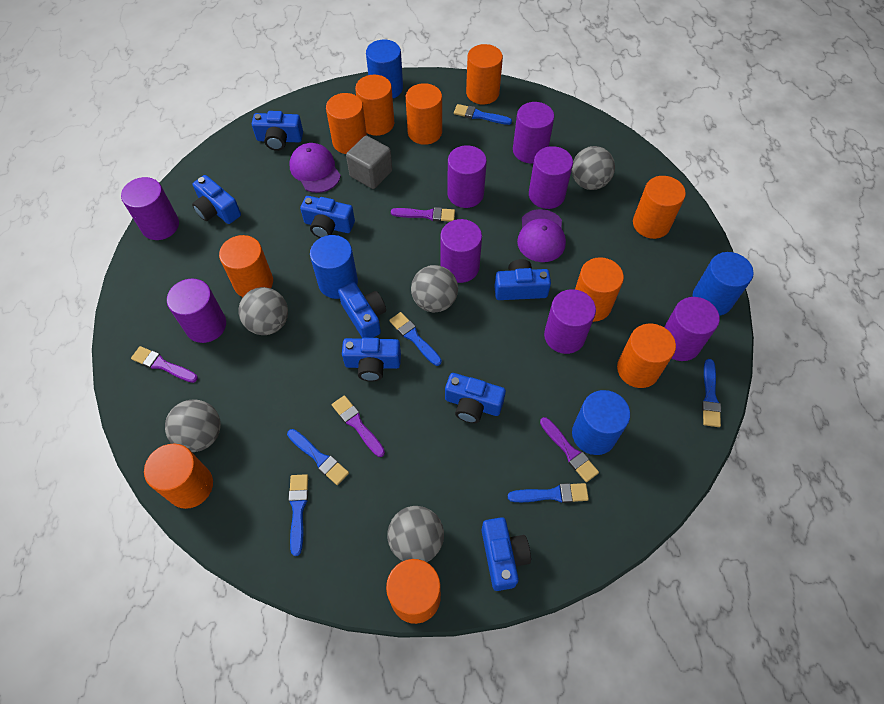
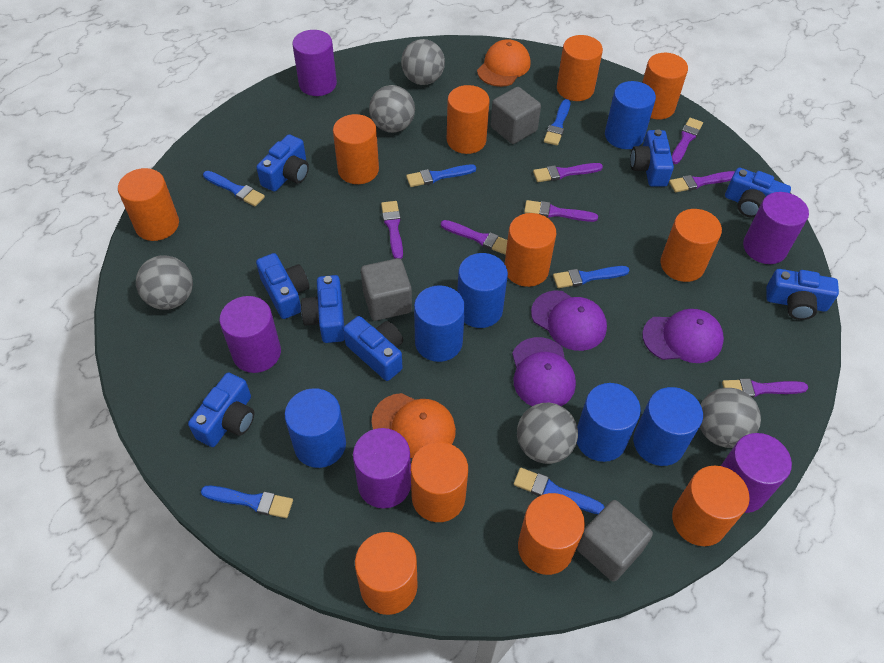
blue cylinder: [310,235,358,299] [366,40,403,98] [572,390,630,455] [692,252,754,316] = 4 -> [285,388,346,468] [414,285,465,362] [457,253,508,328] [577,383,641,462] [605,81,656,149] [633,387,703,466] = 6
grey cube: [346,136,392,189] = 1 -> [361,258,412,321] [490,87,541,144] [577,500,653,582] = 3
orange cap: none = 0 -> [372,393,456,458] [477,39,531,87] = 2
orange cylinder: [144,444,213,509] [219,235,273,297] [326,93,367,154] [355,75,394,136] [386,559,441,624] [406,83,442,145] [466,44,503,104] [575,257,624,322] [617,324,676,388] [633,176,686,239] = 10 -> [118,168,179,241] [333,114,379,184] [355,532,418,615] [411,442,468,522] [447,85,490,154] [505,213,556,287] [518,493,585,575] [557,35,603,101] [642,53,688,119] [660,209,722,282] [672,466,750,546] = 11
purple brush: [131,346,198,383] [332,395,385,457] [391,207,455,222] [540,417,599,482] = 4 -> [381,201,403,259] [441,220,507,255] [524,200,598,222] [533,163,603,182] [669,171,735,193] [672,118,703,164] [722,378,808,398] = 7
purple cap: [290,143,341,193] [517,209,566,262] = 2 -> [512,337,576,406] [531,290,607,351] [642,309,724,363] = 3
purple cylinder: [121,177,179,240] [167,279,226,343] [440,219,482,283] [447,145,487,208] [513,102,554,163] [529,146,573,209] [544,289,596,354] [664,297,720,361] = 8 -> [219,296,281,373] [292,30,337,96] [353,428,411,508] [721,433,792,513] [743,192,809,264] = 5

